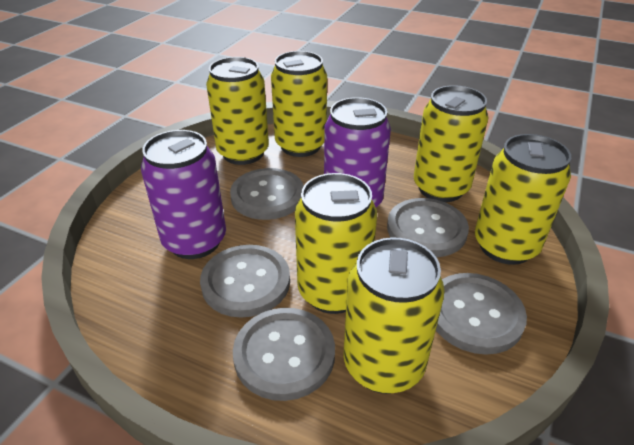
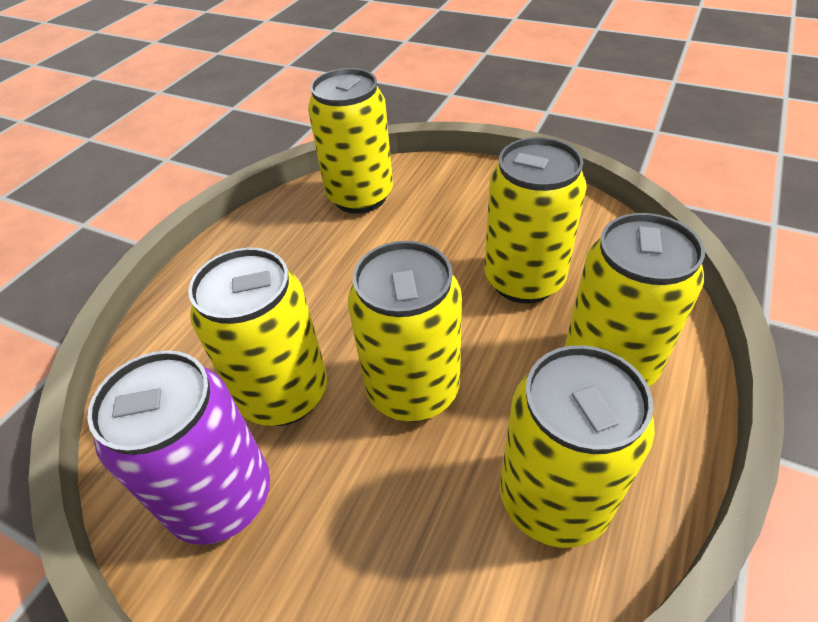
grey button: [200,245,290,318] [230,168,304,220] [233,308,335,401] [387,198,469,257] [436,273,527,355] = 5 -> none = 0
purple can: [141,130,226,259] [324,97,391,207] = 2 -> [87,350,270,545] = 1

